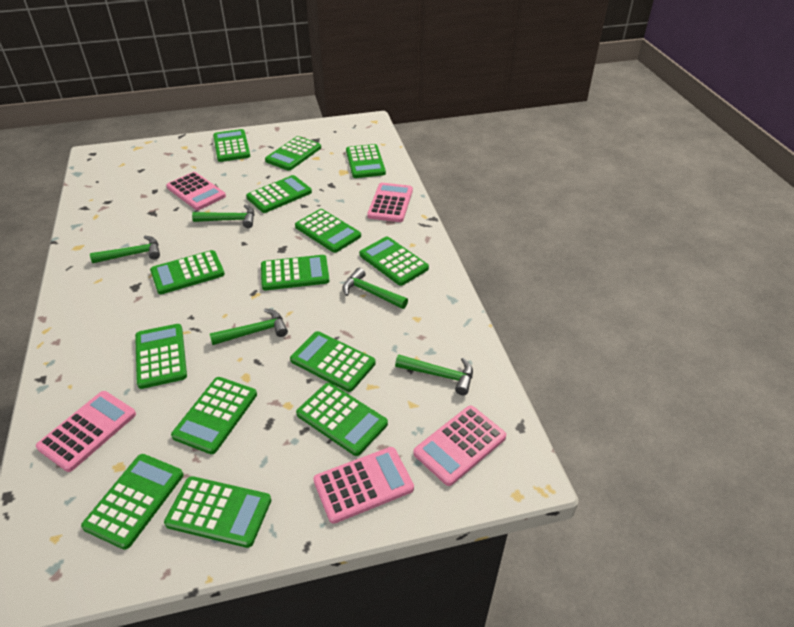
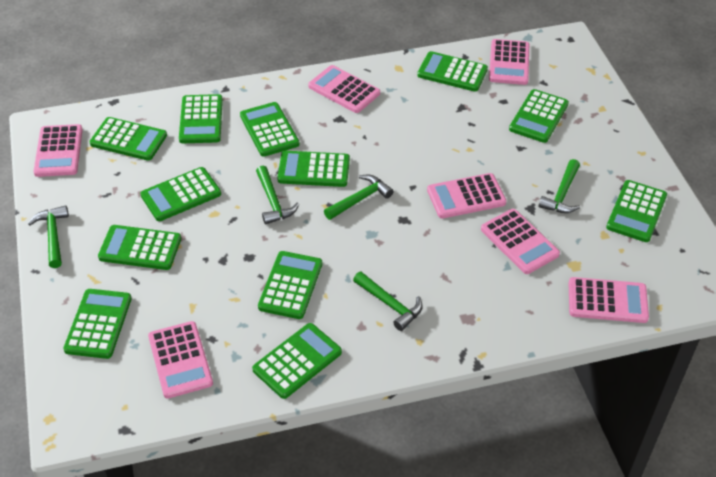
green calculator: [81,454,183,550] [135,324,187,389] [150,250,225,294] [164,476,271,548] [171,377,257,454] [213,129,250,162] [246,175,312,213] [261,255,330,290] [265,136,321,171] [290,331,376,392] [295,209,361,253] [296,383,388,456] [346,144,386,178] [359,236,429,286] = 14 -> [63,289,132,359] [89,117,167,161] [98,225,181,270] [140,167,221,221] [179,94,223,143] [240,102,300,157] [252,323,342,399] [258,251,322,319] [277,151,350,187] [417,51,488,92] [509,89,569,143] [606,180,667,242] = 12
pink calculator: [36,391,136,472] [166,172,226,210] [313,447,414,524] [367,183,413,222] [413,406,506,486] = 5 -> [33,124,83,177] [148,321,213,399] [308,65,380,113] [427,173,506,219] [481,209,560,274] [489,39,529,85] [568,277,649,323] = 7

